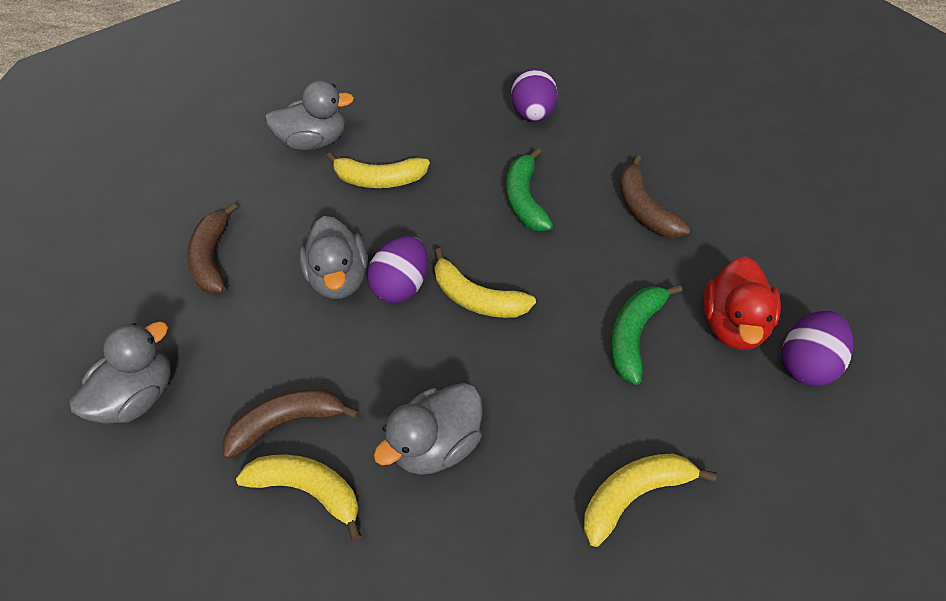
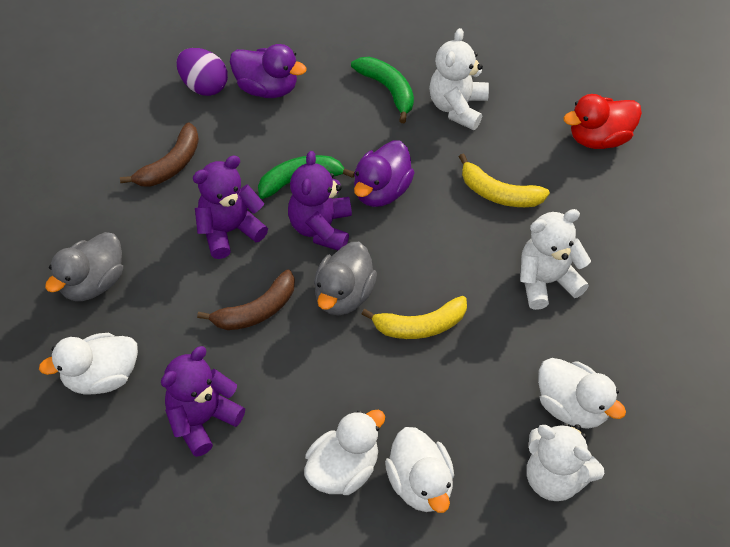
brown banana: [187,203,238,294] [222,388,360,459] [620,155,690,238] = 3 -> [120,122,199,187] [197,270,295,330] = 2
grey duck: [70,322,171,424] [265,80,354,151] [299,216,368,299] [374,383,483,475] = 4 -> [45,232,123,301] [314,242,377,316] = 2
purple duck: none = 0 -> [230,44,307,98] [354,140,415,207] = 2
purple egg: [367,236,428,303] [511,68,557,122] [782,311,853,386] = 3 -> [177,48,228,96] = 1
purple teddy bear: none = 0 -> [161,346,245,457] [193,155,268,259] [288,151,352,250] = 3
white duck: none = 0 -> [39,333,138,395] [304,410,385,495] [385,427,454,513] [538,358,626,429] = 4
white teddy bear: none = 0 -> [429,28,489,130] [520,209,591,310] [527,423,604,501] = 3
yellow banana: [236,454,361,541] [326,152,430,188] [434,248,536,318] [584,454,717,547] = 4 -> [362,296,467,339] [459,154,550,207] = 2

